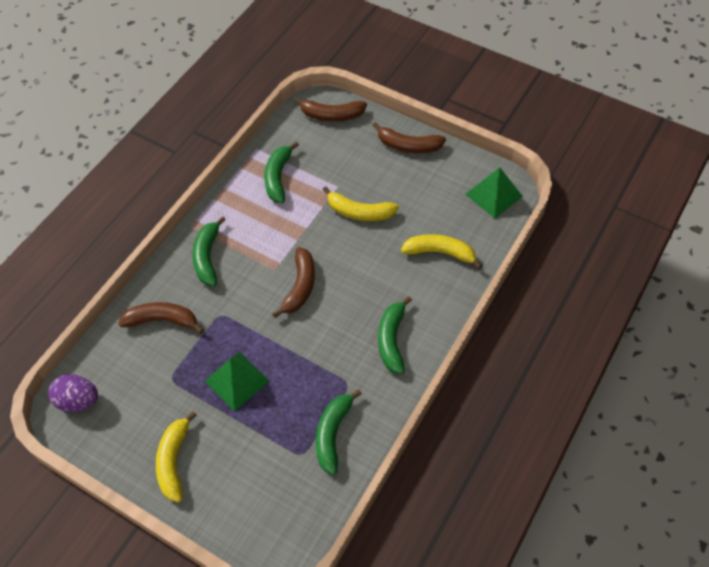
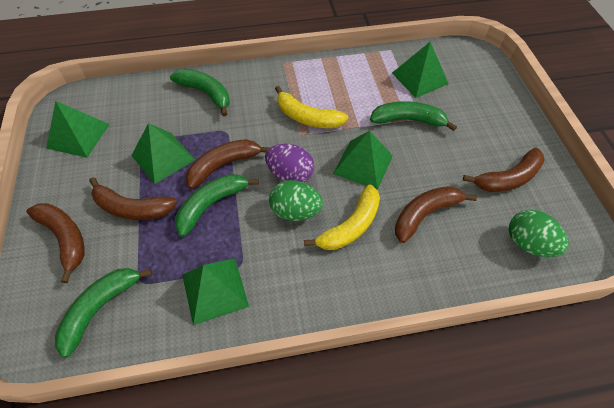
brown banana: [118,302,204,334] [272,247,315,318] [294,97,367,121] [373,122,446,153] = 4 -> [26,203,85,283] [89,177,177,220] [185,139,270,189] [395,186,477,243] [463,148,545,192] = 5
green egg: none = 0 -> [269,180,323,221] [509,210,569,257] = 2
green pyramid: [205,352,269,411] [465,167,523,218] = 2 -> [46,101,110,158] [131,123,195,184] [182,258,249,325] [333,130,393,190] [392,42,449,98] = 5
yellow banana: [156,411,197,503] [323,186,399,221] [401,234,482,269] = 3 -> [275,86,348,128] [304,184,380,250] = 2

